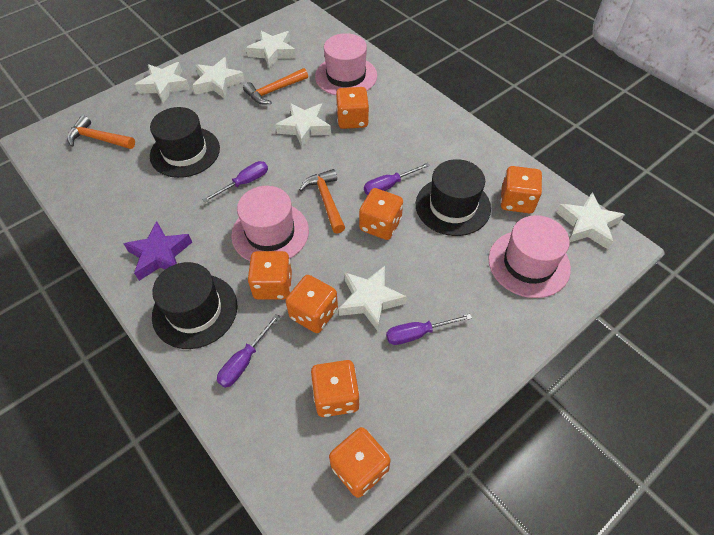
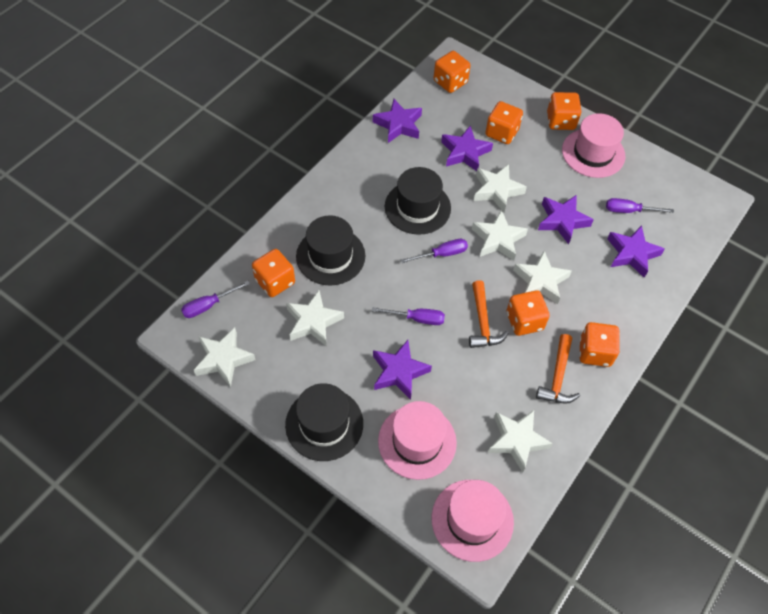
orange dice: [248,251,292,300] [286,275,338,333] [311,360,360,417] [329,427,391,498] [336,87,369,129] [359,188,403,240] [500,166,542,213] = 7 -> [252,249,295,297] [434,51,471,93] [485,101,523,144] [507,290,550,336] [547,92,581,130] [579,322,620,367] = 6
orange hammer: [67,115,135,149] [243,68,308,104] [299,169,345,234] = 3 -> [469,280,509,348] [536,334,580,404] = 2
purple star: [123,221,192,281] = 1 -> [373,99,422,143] [373,340,432,400] [441,126,493,171] [538,195,594,244] [607,225,665,278] = 5

